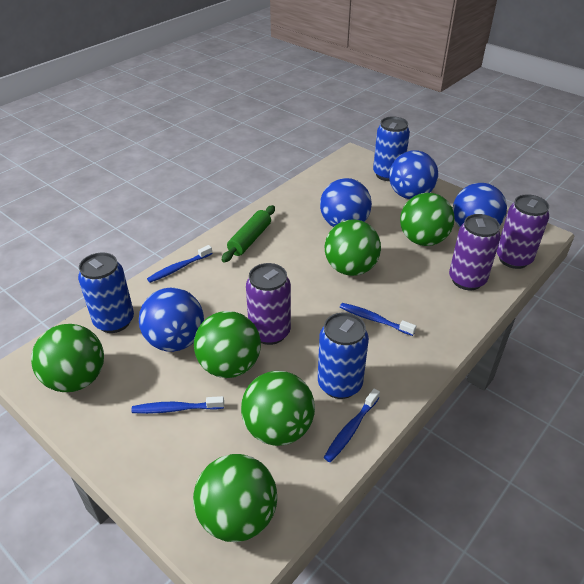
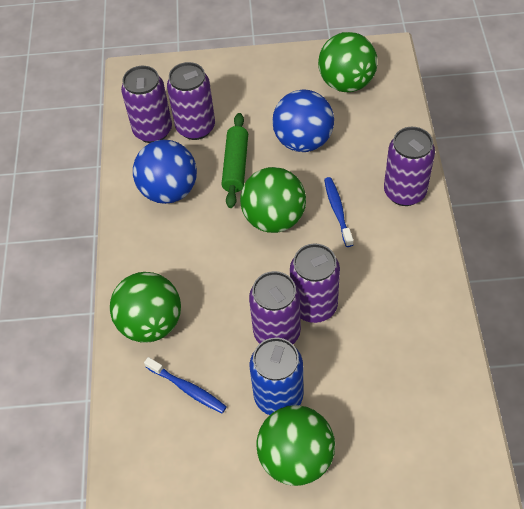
blue ball: [139,288,204,352] [320,178,372,227] [389,150,438,199] [453,183,507,227] = 4 -> [133,140,197,204] [272,90,334,152] = 2
blue can: [78,252,134,333] [318,312,369,399] [373,116,410,181] = 3 -> [250,338,304,415] = 1
blue toothbrush: [131,396,224,414] [147,245,213,283] [324,388,380,462] [340,303,416,336] = 4 -> [144,357,227,413] [324,177,353,247] = 2
green ball: [31,324,104,392] [193,454,277,542] [194,311,261,378] [241,371,315,446] [325,219,381,276] [400,193,455,246] = 6 -> [110,272,181,343] [240,167,306,233] [256,405,335,486] [318,32,377,92] = 4
purple can: [246,263,291,345] [449,214,501,290] [497,194,549,269] = 3 -> [121,66,172,143] [167,62,215,140] [249,271,301,344] [290,244,340,323] [384,127,435,206] = 5

